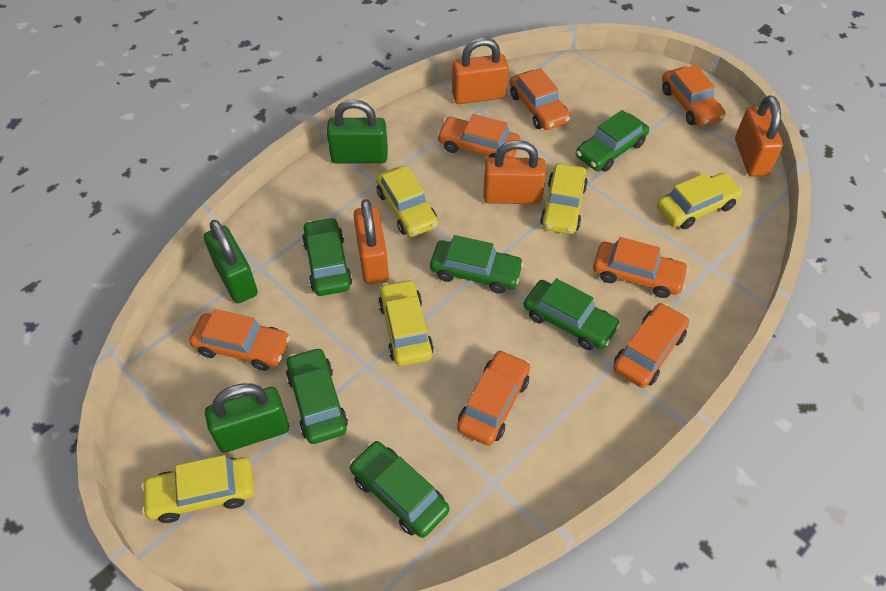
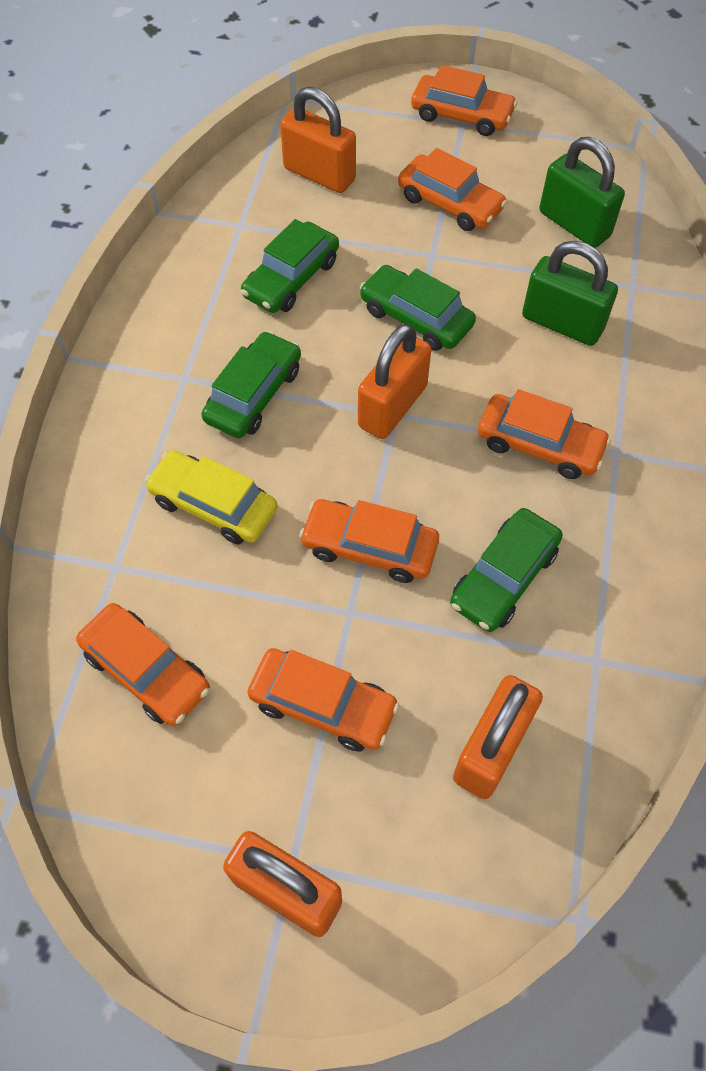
green car: [286,347,348,444] [302,217,352,296] [350,441,449,538] [430,235,524,294] [523,278,620,350] [576,110,649,172] = 6 -> [202,331,301,438] [241,219,339,313] [360,265,476,351] [450,508,563,632] = 4
green padlock: [204,220,258,303] [205,383,289,453] [327,99,388,163] = 3 -> [522,241,618,346] [540,137,625,248] = 2
orange car: [189,309,290,371] [437,114,520,158] [457,350,530,446] [510,68,571,130] [593,237,689,298] [613,303,689,388] [662,65,726,127] = 7 -> [76,603,210,726] [248,648,399,751] [299,499,439,583] [398,148,507,231] [411,65,517,136] [478,389,611,479] = 6
yellow car: [141,455,254,523] [376,166,438,237] [378,279,434,366] [540,163,588,234] [657,173,743,229] = 5 -> [145,450,278,545] = 1

